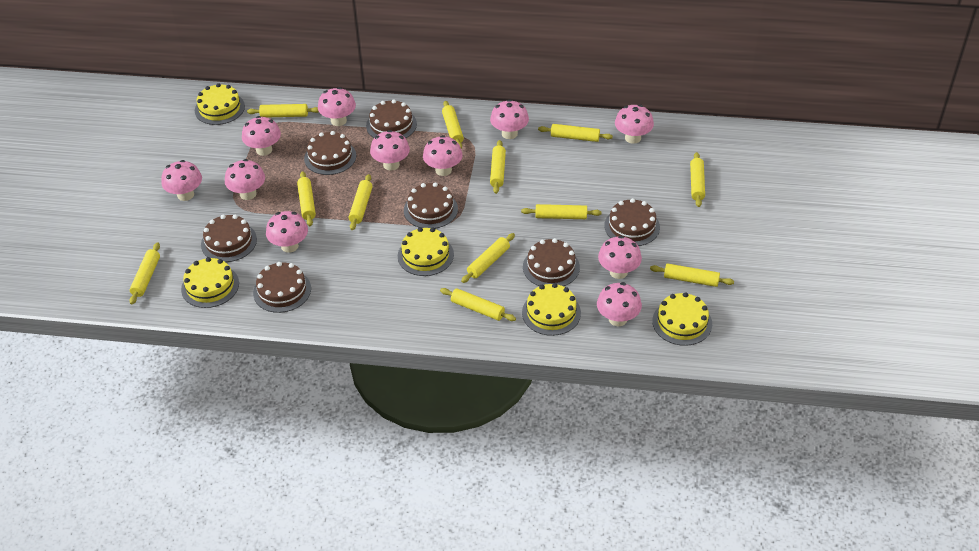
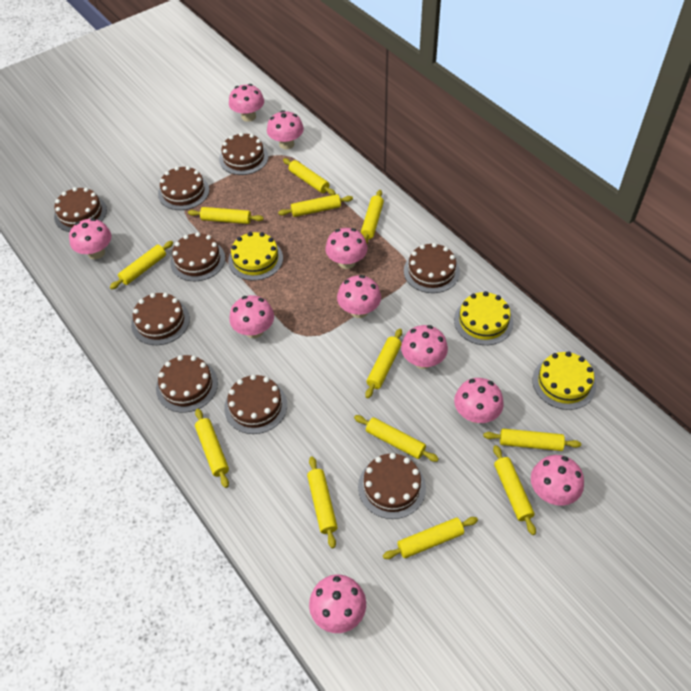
brown cake: [201,215,257,262] [253,262,311,313] [304,131,356,175] [366,99,417,138] [404,182,458,229] [523,238,580,286] [604,198,660,246] = 7 -> [54,187,107,232] [131,293,190,345] [156,355,218,413] [158,166,209,210] [170,232,225,281] [219,132,268,175] [224,375,287,434] [358,453,426,519] [404,243,460,293] = 9
pink mushroom: [161,160,202,201] [225,159,265,200] [242,116,281,156] [266,211,308,253] [318,87,356,126] [370,130,410,171] [423,135,463,176] [490,99,529,139] [597,282,642,326] [598,236,642,279] [615,105,654,144] = 11 -> [69,218,112,259] [229,84,264,122] [229,295,274,338] [267,110,304,149] [309,574,366,633] [325,228,368,269] [337,275,381,318] [401,325,448,369] [454,378,504,423] [531,455,584,506] = 10
yellow cake: [181,257,239,308] [195,83,245,125] [398,227,454,276] [522,283,581,336] [652,292,712,346] = 5 -> [228,232,283,281] [454,291,513,345] [532,351,596,410] = 3

